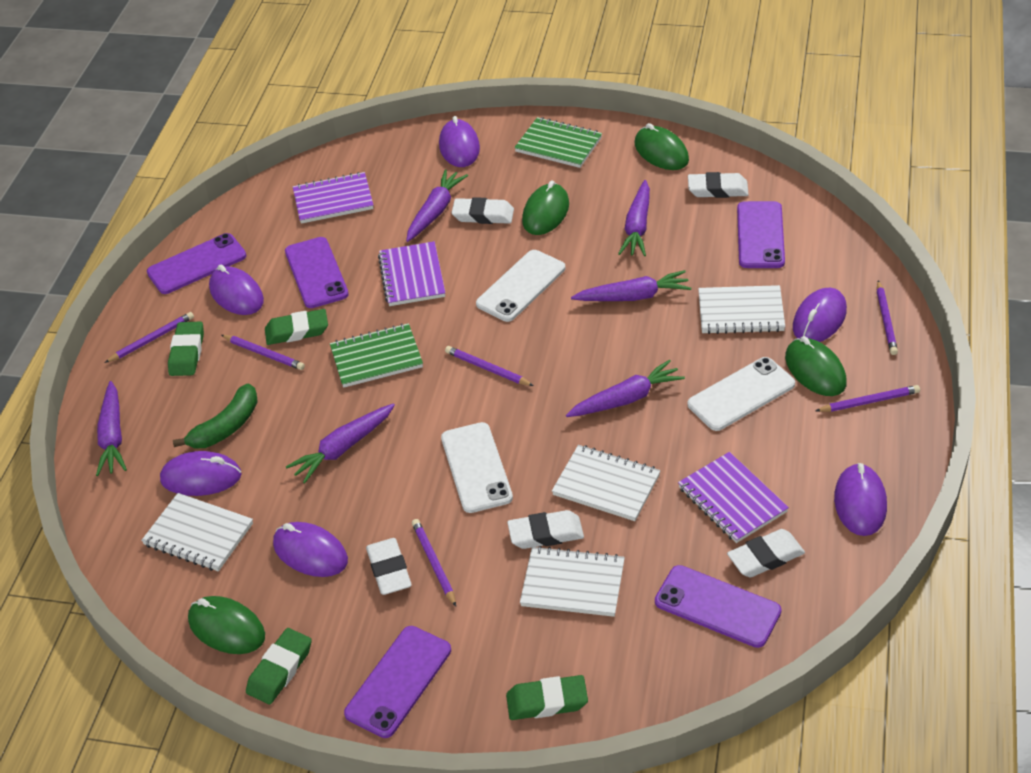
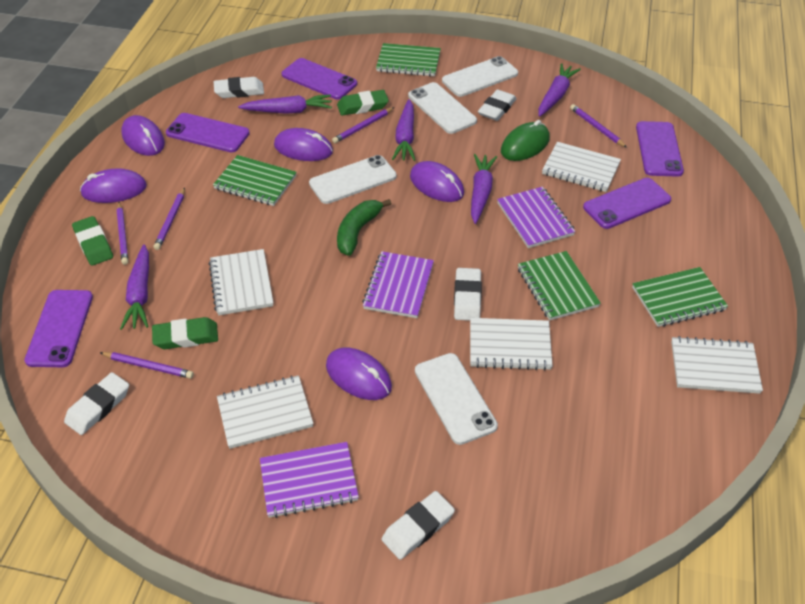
green eraser: [168,321,204,376] [246,628,312,705] [265,309,328,345] [506,675,588,720] = 4 -> [72,216,113,266] [152,317,218,349] [337,90,389,116] = 3
green mouse: [188,596,265,654] [522,181,569,235] [635,123,689,170] [785,336,847,396] = 4 -> [501,120,550,161] = 1
green notebook: [330,323,423,388] [514,117,602,168] = 2 -> [213,155,297,206] [376,43,441,76] [518,251,601,321] [632,267,728,327] = 4
purple carrot: [96,381,127,476] [286,403,395,483] [406,169,468,242] [566,360,685,417] [571,270,691,301] [618,180,650,256] = 6 -> [120,244,149,330] [238,94,332,114] [392,99,415,161] [471,154,497,224] [538,63,581,117] = 5
purple mouse: [160,451,242,496] [209,265,264,315] [273,522,348,577] [439,116,480,167] [793,288,847,342] [834,463,887,536] = 6 -> [80,168,147,203] [121,115,165,156] [274,128,333,161] [326,348,392,400] [410,161,464,202] = 5
purple pencil: [104,312,194,363] [222,335,305,370] [412,519,456,607] [445,346,534,386] [816,385,920,412] [877,280,898,355] = 6 -> [99,352,194,379] [116,202,128,265] [154,187,185,250] [332,107,394,143] [570,104,627,148] = 5
white notebook: [141,493,253,572] [520,546,625,617] [552,445,661,521] [698,285,785,334] = 4 -> [209,249,274,316] [217,375,313,449] [470,318,553,371] [542,142,621,192] [671,336,763,394] = 5
white phone: [441,422,513,513] [476,250,565,322] [687,357,795,431] = 3 -> [309,155,397,204] [408,82,477,134] [415,353,498,445] [442,56,518,97] = 4

